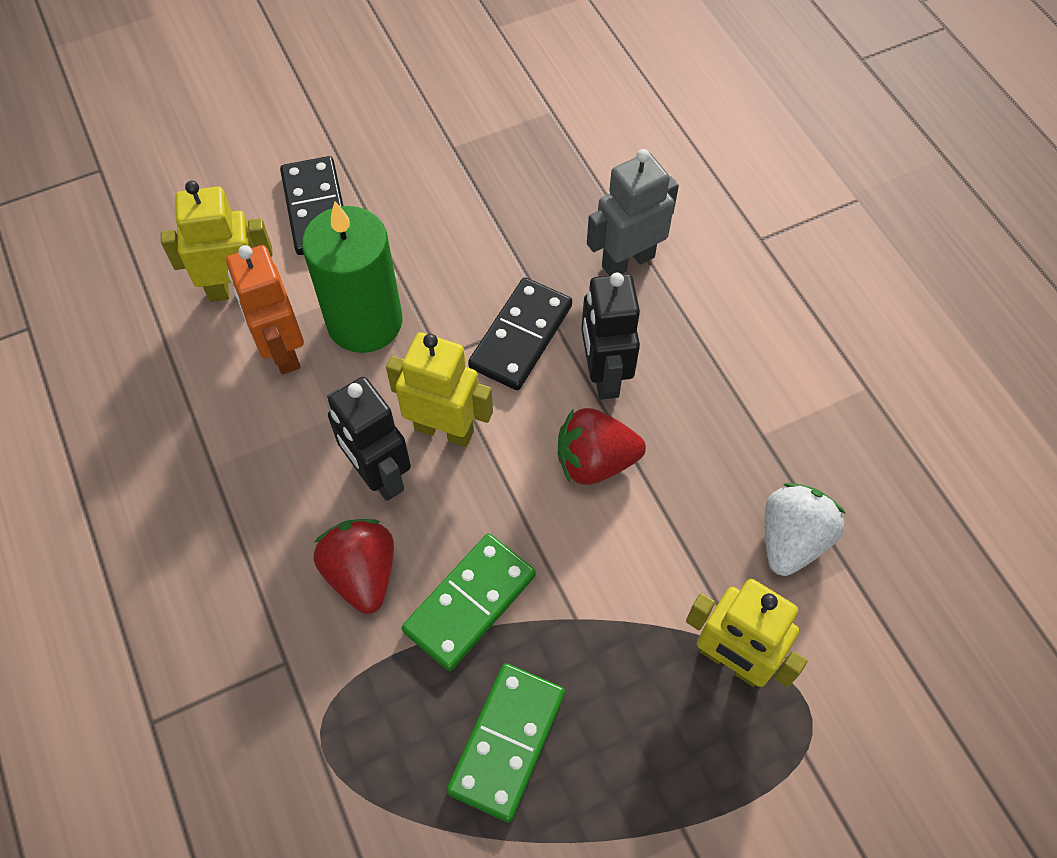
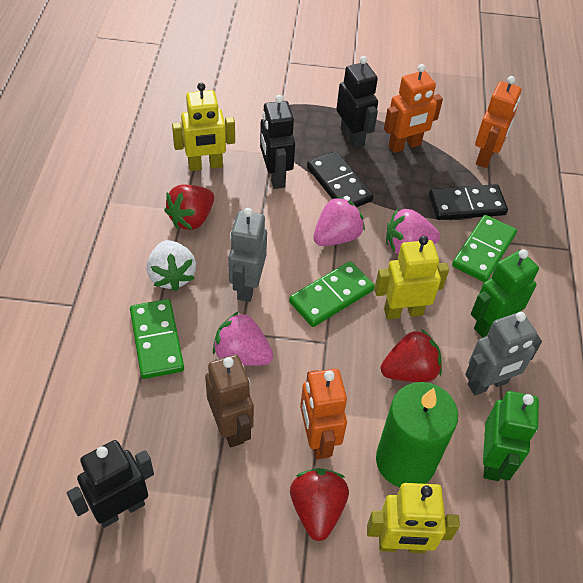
black robot: [327,377,411,501] [581,273,640,400] = 2 -> [67,440,154,528] [260,95,295,189] [337,56,378,149] = 3
brown robot: none = 0 -> [205,355,254,447] = 1
green domino: [402,533,536,671] [446,663,565,822] = 2 -> [130,299,184,379] [289,261,375,327] [452,215,517,282] = 3
green robot: none = 0 -> [471,249,539,337] [483,391,539,481] = 2
grey robot: [587,149,679,275] = 1 -> [228,208,267,302] [465,312,542,395] = 2
orange robot: [226,245,304,374] = 1 -> [300,369,347,459] [384,64,443,153] [475,76,522,168] = 3
pink strawberry: none = 0 -> [213,312,273,366] [313,196,365,246] [386,209,440,255] = 3
red strawberry: [314,519,394,614] [558,408,646,485] = 2 -> [164,185,214,230] [290,468,349,541] [381,329,442,382] = 3

